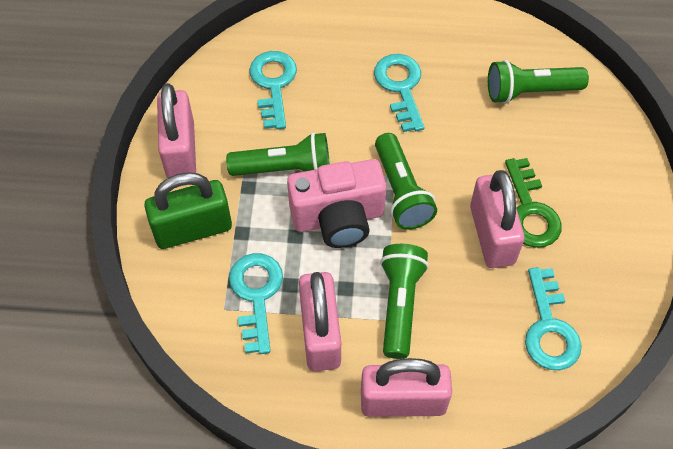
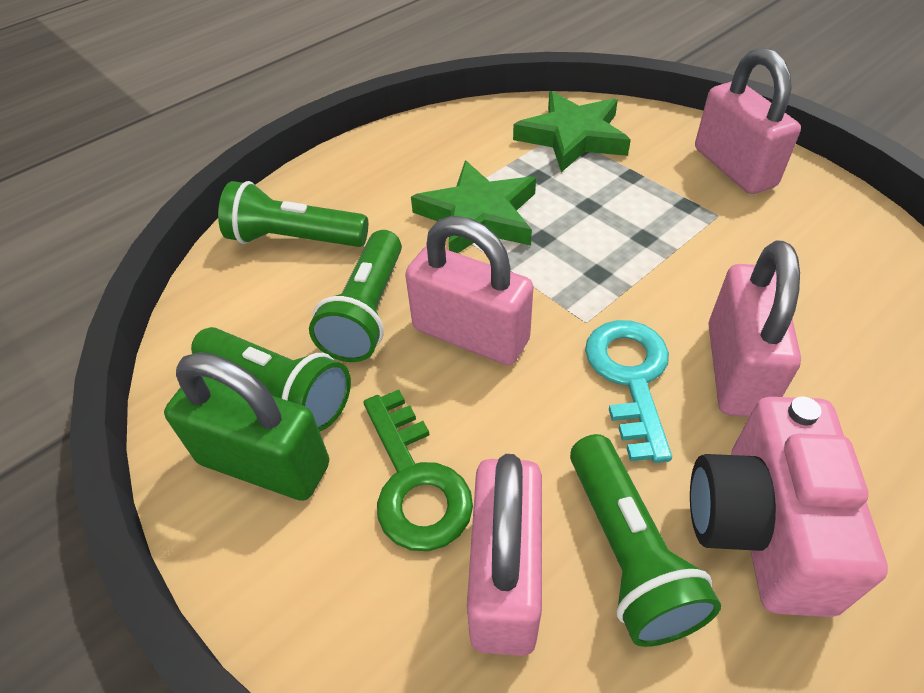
green star: none = 0 -> [411,160,536,253] [513,91,631,172] = 2
turquoise key: [229,253,283,354] [249,51,297,129] [374,54,425,132] [525,267,582,370] = 4 -> [585,320,672,463] = 1

